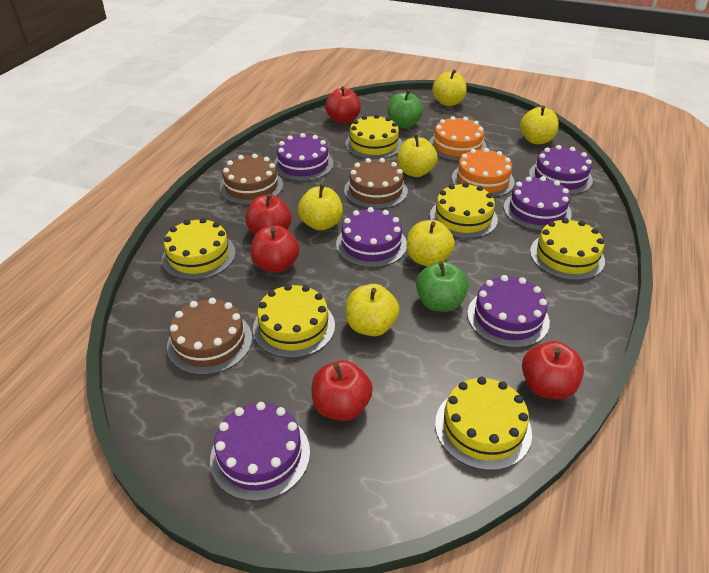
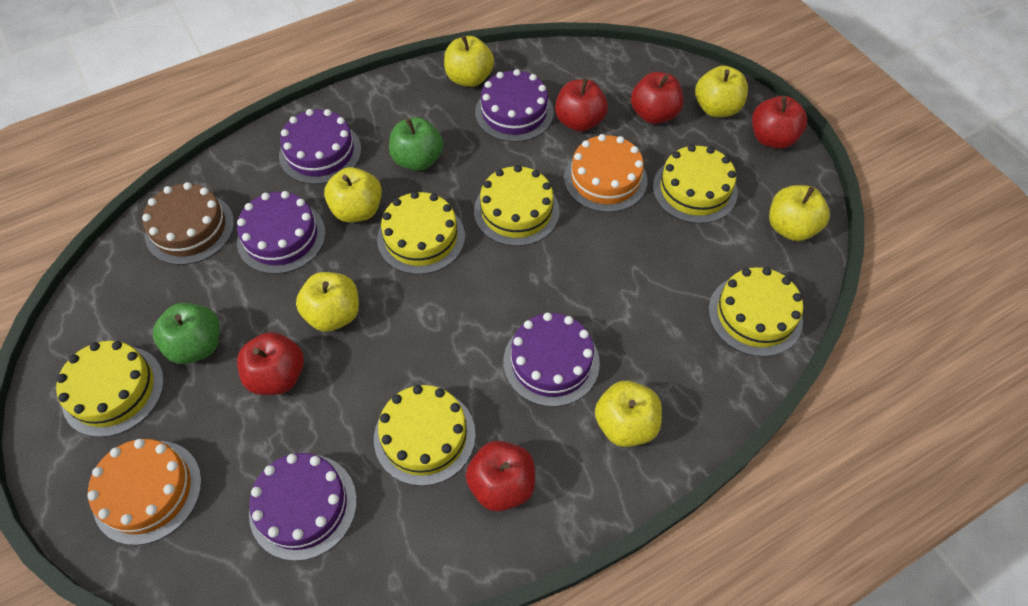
brown cake: [167,298,252,375] [220,154,283,205] [344,158,408,209] = 3 -> [142,182,234,265] = 1
purple cake: [210,402,310,501] [274,133,333,181] [336,207,407,268] [467,275,550,348] [504,176,572,231] [529,145,593,195] = 6 -> [237,191,326,274] [249,453,357,561] [279,109,361,184] [475,69,554,142] [503,312,600,407] = 5

